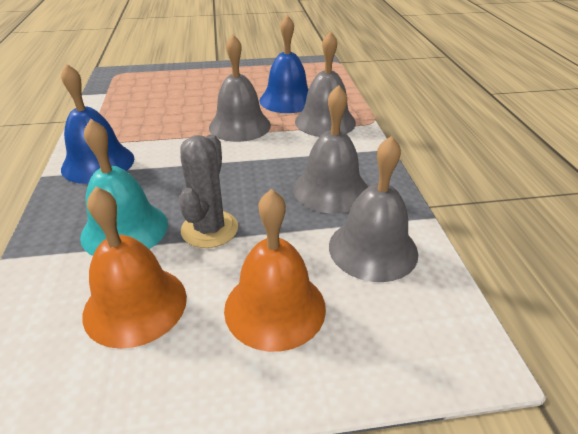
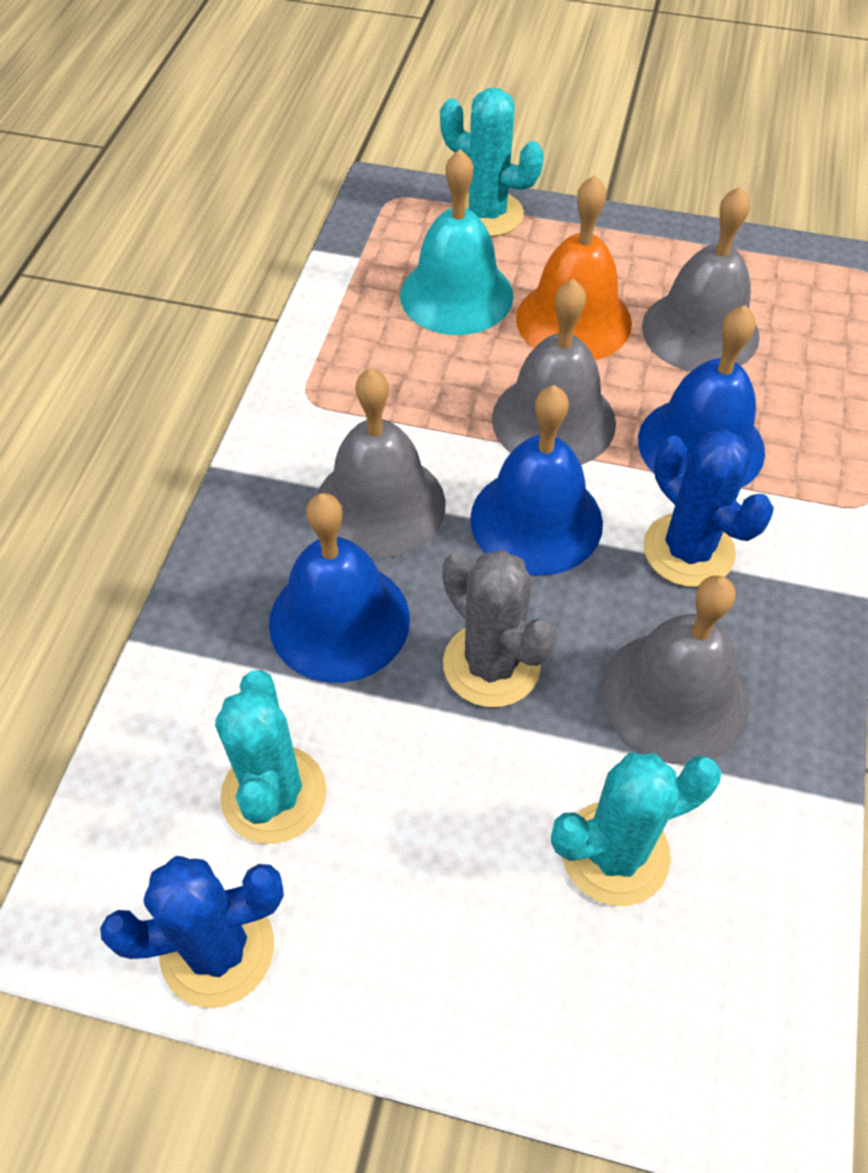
blue bell: [61,64,134,184] [259,15,309,113] = 2 -> [269,493,410,683] [470,385,603,576] [638,305,765,488] = 3
blue cactus: none = 0 -> [100,856,284,1008] [643,430,774,587] = 2
orange bell: [82,187,187,349] [224,189,326,352] = 2 -> [516,175,632,360] = 1
turquoise cactus: none = 0 -> [215,670,326,844] [440,88,544,237] [551,752,721,906] = 3

